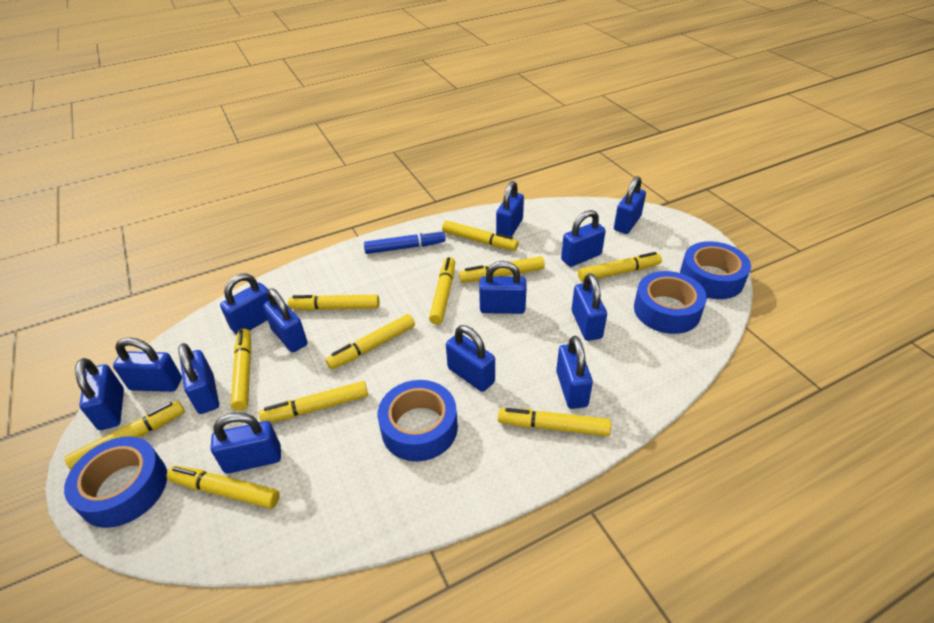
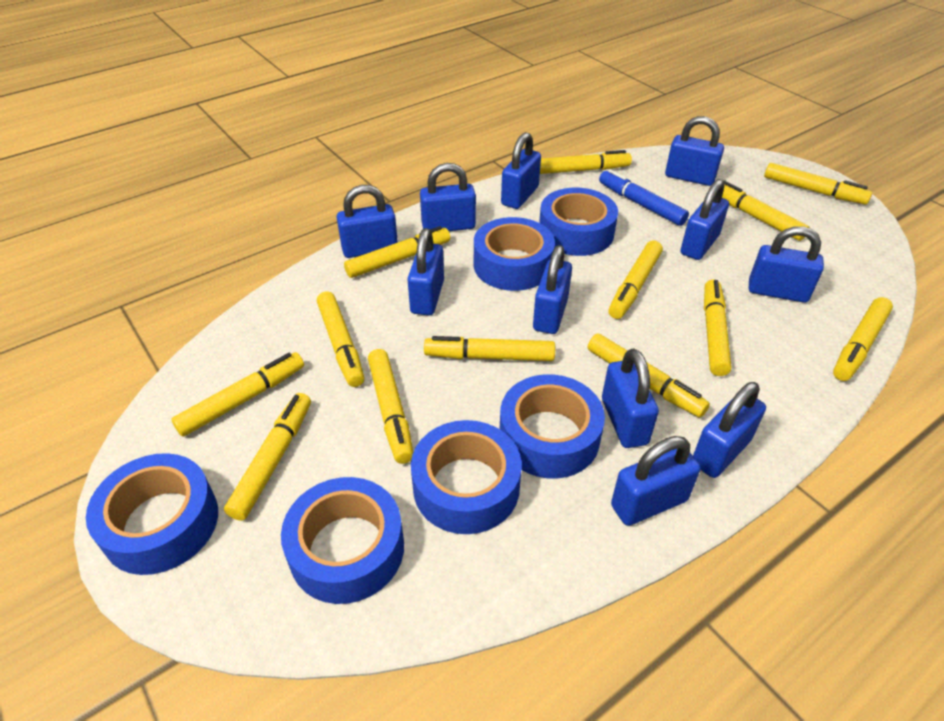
blue padlock: [75,358,124,430] [113,337,182,392] [178,343,219,414] [211,412,281,474] [220,273,269,335] [263,288,308,352] [446,325,495,392] [479,261,527,314] [496,181,524,237] [556,336,593,409] [561,210,606,267] [572,273,607,341] [614,176,646,234] = 13 -> [337,185,398,258] [407,228,444,315] [420,163,476,231] [501,132,541,209] [533,245,572,334] [602,349,659,448] [611,436,701,526] [665,116,724,186] [680,179,729,260] [693,382,766,478] [749,226,824,303] = 11
blue tape: [64,436,167,528] [377,380,458,461] [634,271,707,334] [680,241,751,299] = 4 -> [86,453,218,575] [281,477,404,604] [411,420,522,534] [474,217,555,291] [500,374,605,478] [539,188,618,256] = 6
yellow marker: [64,401,185,470] [167,466,280,509] [231,328,252,411] [259,381,368,423] [288,295,379,311] [326,314,415,369] [429,257,455,325] [442,221,518,251] [459,256,545,282] [498,408,611,436] [578,252,662,282] = 11 -> [171,352,304,437] [224,393,311,521] [317,291,365,387] [344,226,450,278] [368,349,413,464] [424,336,555,361] [540,150,632,174] [588,334,710,417] [608,240,663,319] [704,280,732,376] [722,180,810,241] [764,163,872,205] [833,297,893,381] = 13

